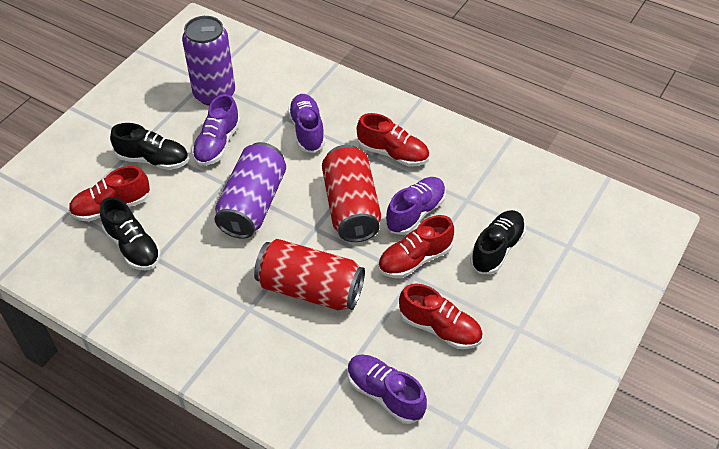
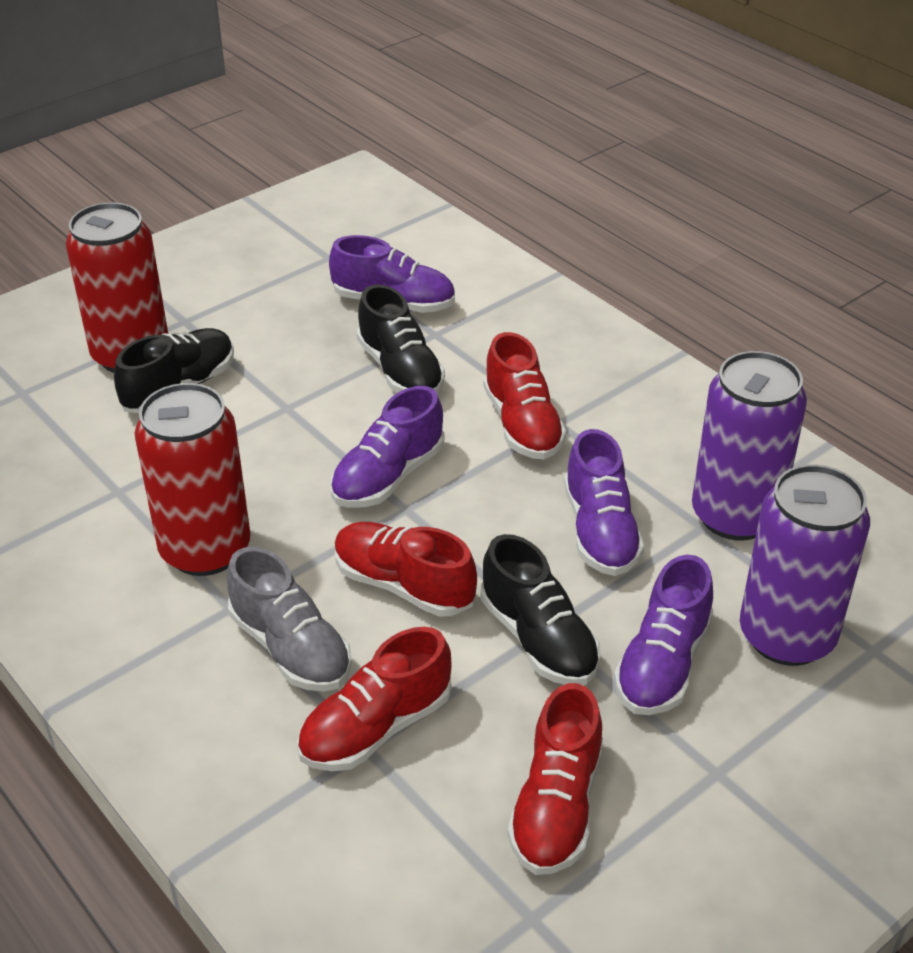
grey shoe: none = 0 -> [227,547,352,692] = 1

